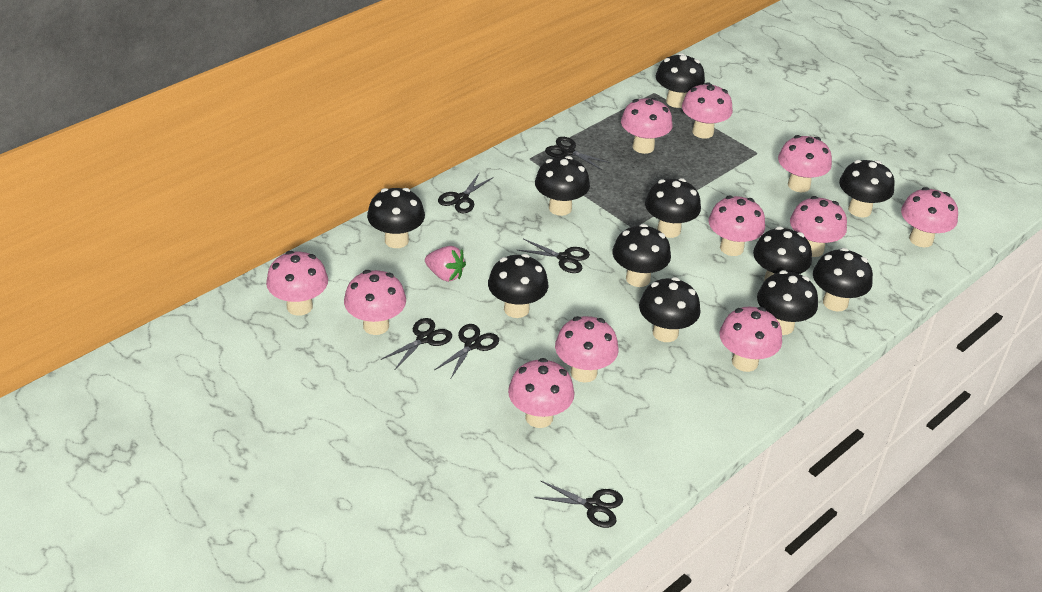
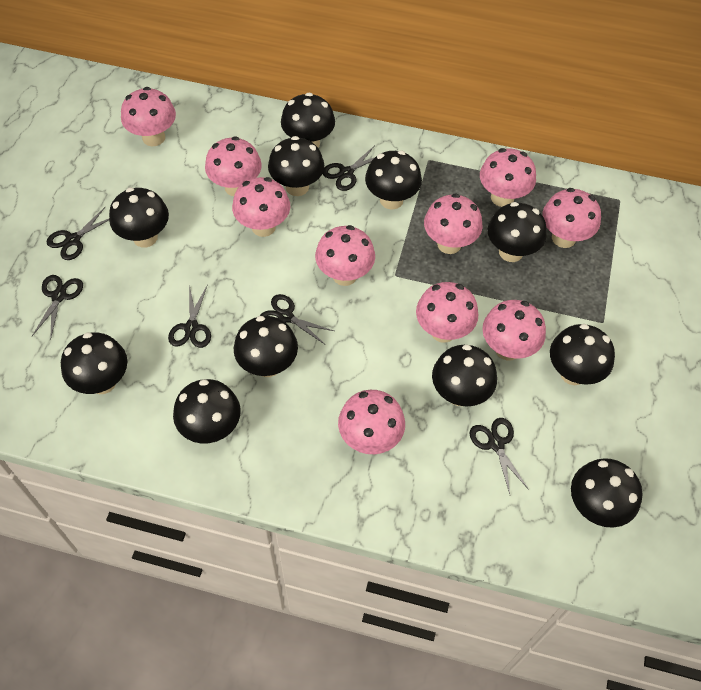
pink mushroom: [266,251,328,316] [344,270,406,335] [508,358,574,428] [555,316,619,383] [621,98,673,154] [682,82,733,139] [709,196,765,256] [720,307,782,372] [778,135,832,192] [790,196,847,257] [901,187,958,248] = 11 -> [121,87,176,146] [205,136,262,196] [232,177,290,237] [315,225,375,286] [338,390,405,454] [416,282,478,343] [424,193,483,254] [480,148,536,207] [482,300,546,360] [542,188,601,248] = 10
pink strawberry: [425,246,466,282] = 1 -> none = 0

